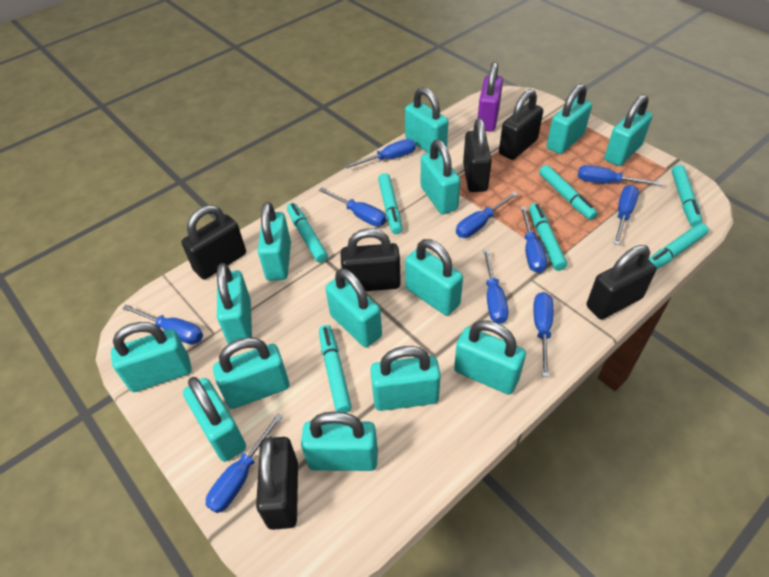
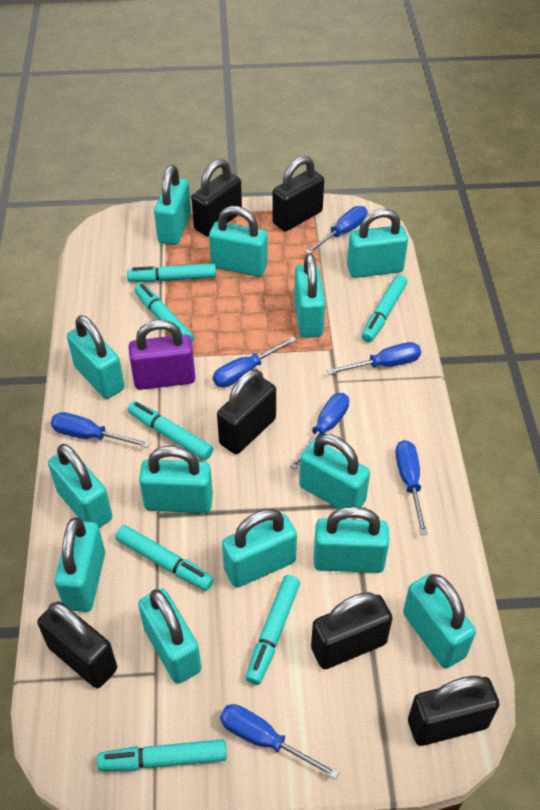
blue screwdriver: [122,305,203,345] [206,413,283,513] [319,188,386,226] [345,139,416,169] [456,192,518,238] [483,249,508,324] [520,207,547,273] [533,292,553,377] [578,165,662,186] [613,185,639,245] = 10 -> [51,412,150,448] [213,336,297,388] [220,704,339,780] [290,393,349,470] [305,206,368,254] [327,342,421,375] [395,440,428,535] = 7
turquoise padlock: [111,322,192,392] [183,377,246,462] [213,337,289,409] [217,263,252,344] [258,202,291,281] [301,412,378,471] [325,268,382,347] [370,346,441,411] [405,87,448,153] [405,239,463,316] [421,139,460,214] [454,320,526,395] [547,84,592,154] [604,94,653,166] = 14 -> [48,444,113,528] [54,517,105,612] [67,315,125,399] [138,589,201,684] [139,446,213,513] [154,165,191,245] [209,206,268,277] [222,509,297,588] [294,253,325,338] [299,434,370,509] [314,506,389,573] [347,209,408,278] [403,574,476,668] = 13

